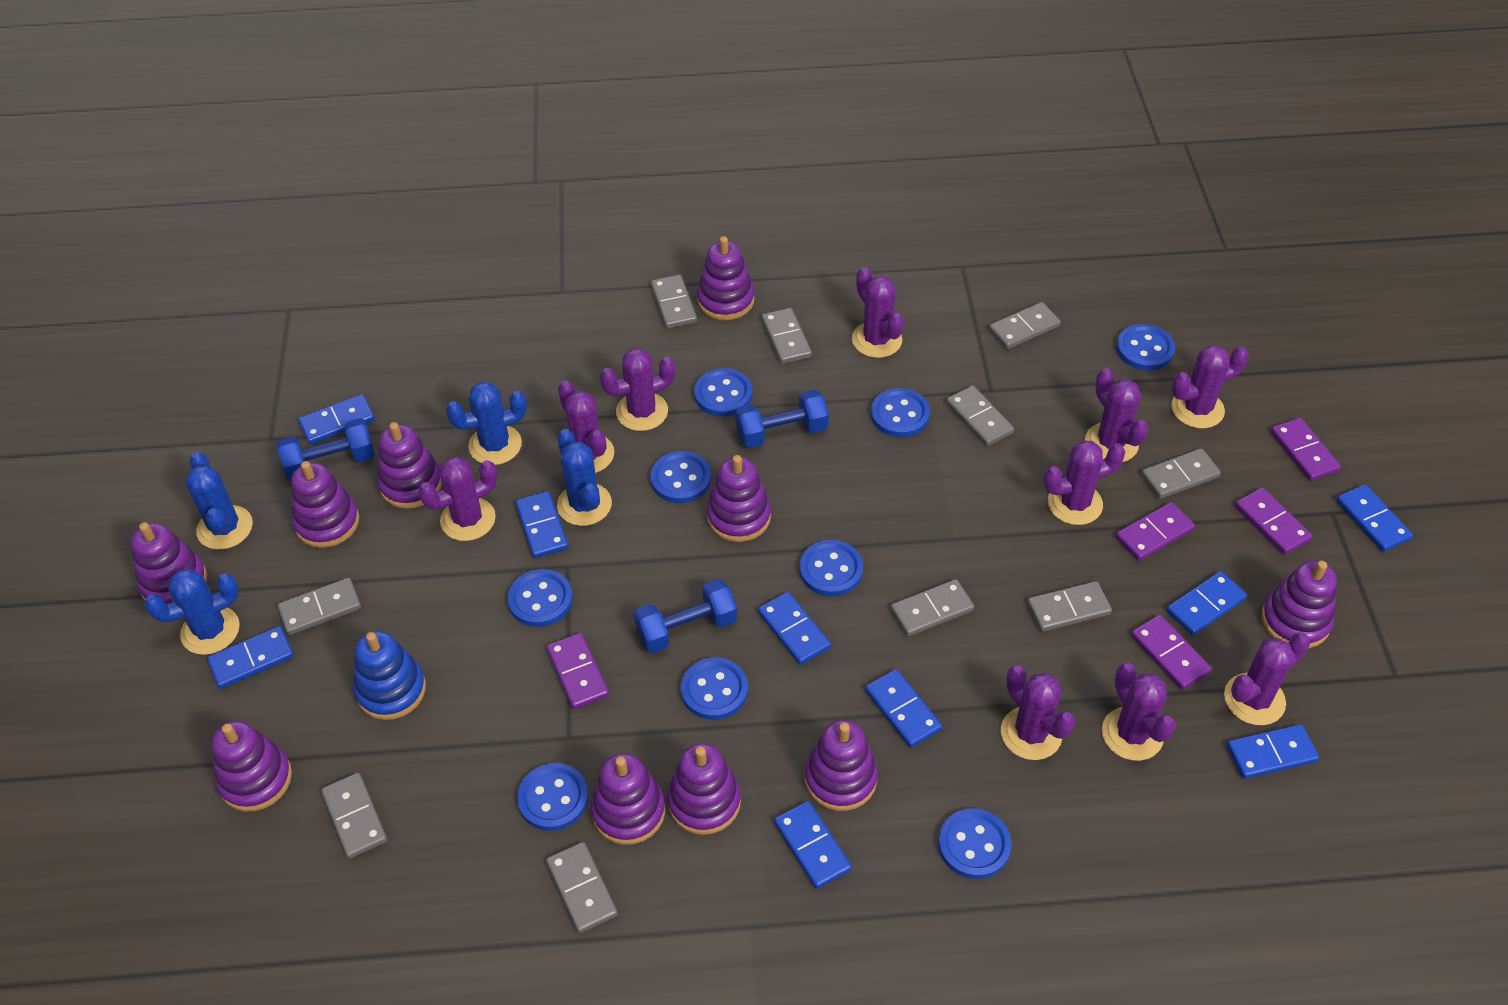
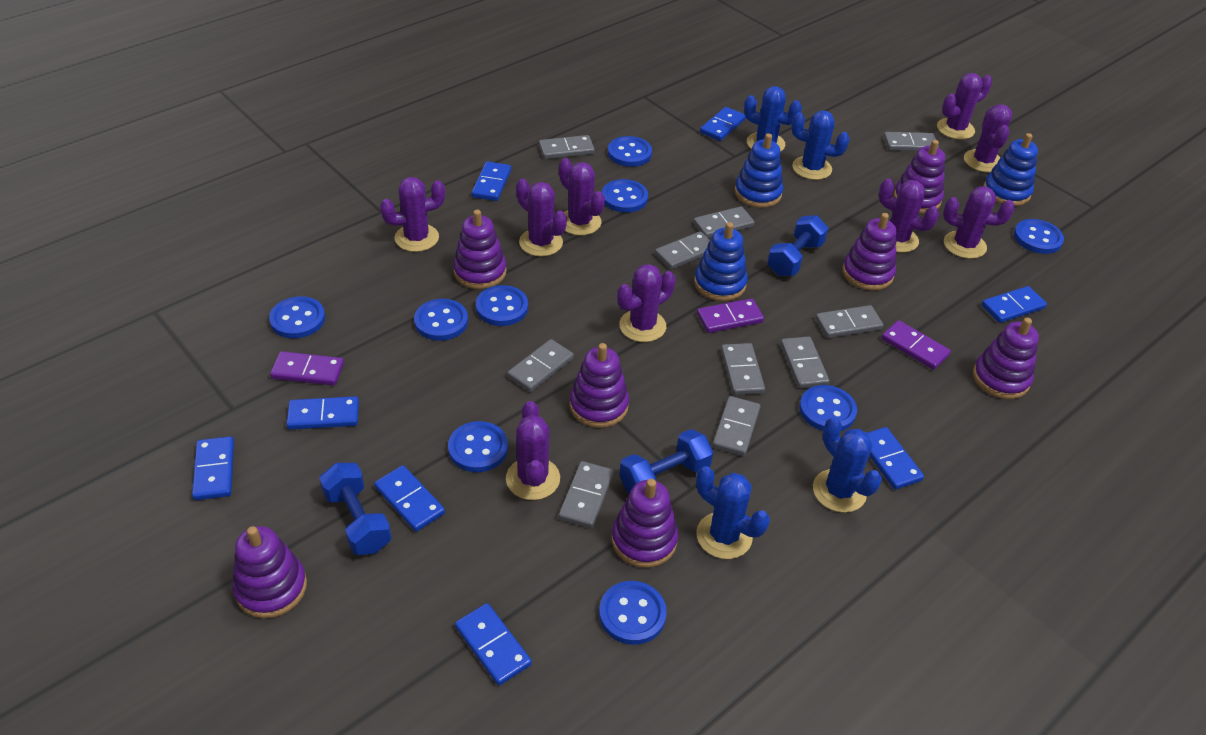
blue domino: [207,626,294,689] [298,394,375,445] [515,491,568,558] [758,592,831,665] [774,801,852,889] [865,669,942,748] [1166,571,1247,636] [1227,724,1319,779] [1336,484,1413,552] = 9 -> [192,436,234,500] [286,396,359,430] [374,465,445,532] [455,603,532,685] [472,161,511,201] [700,107,746,141] [867,427,924,490] [981,286,1047,323] = 8
blue stacking toy: [353,631,426,720] = 1 -> [694,222,748,301] [734,133,783,208] [983,133,1038,206] = 3
purple cactus: [418,456,498,541] [558,381,615,473] [600,348,676,431] [852,267,904,358] [1001,665,1076,760] [1043,440,1126,525] [1085,368,1149,462] [1102,663,1176,761] [1171,345,1248,429] [1224,632,1310,725] = 10 -> [380,177,445,252] [506,401,560,500] [516,179,567,257] [559,158,605,235] [617,264,675,342] [879,179,939,253] [937,73,992,140] [943,186,1015,259] [964,104,1012,173] = 9
purple domino: [546,633,609,709] [1116,502,1195,561] [1131,615,1212,690] [1235,488,1312,555] [1271,418,1341,481] = 5 -> [270,351,344,386] [697,298,764,333] [881,320,951,370] = 3
purple stacking toy: [131,522,207,604] [212,721,292,812] [291,461,359,548] [377,422,442,509] [591,753,665,845] [667,743,741,835] [697,236,755,320] [707,455,771,542] [805,720,878,811] [1261,561,1337,649] = 10 -> [233,526,307,618] [453,210,507,289] [569,343,629,428] [611,479,678,568] [842,213,896,290] [894,140,945,214] [973,318,1039,399] = 7

